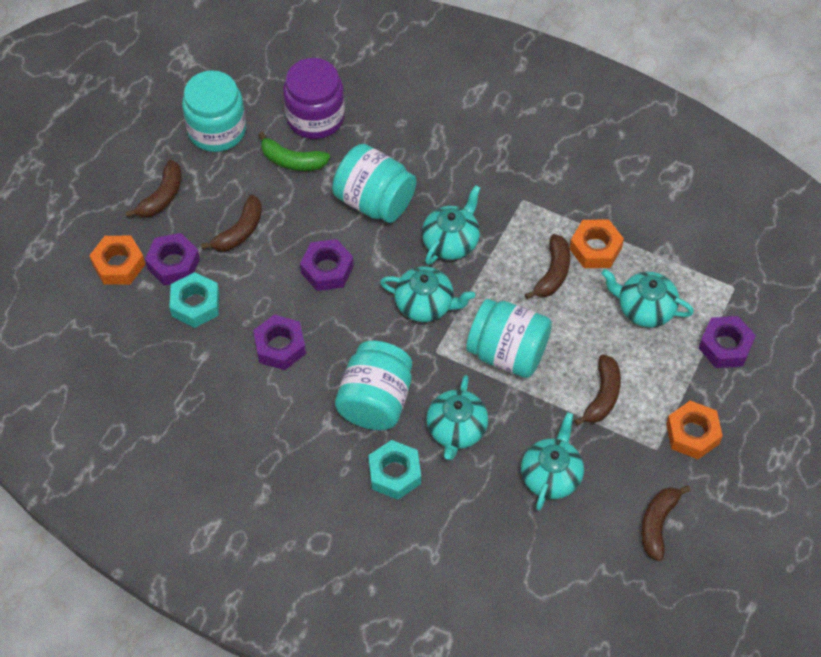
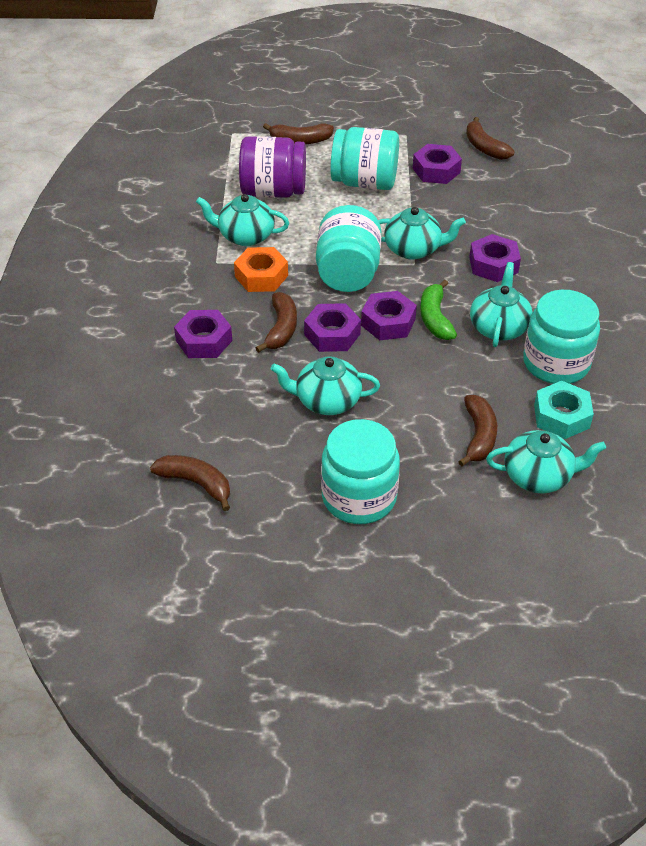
orange nut: [89,236,145,285] [570,219,624,268] [666,401,723,459] = 3 -> [234,247,288,292] = 1
purple nut: [145,233,200,286] [253,314,306,370] [300,239,354,291] [699,316,756,368] = 4 -> [174,310,232,358] [304,303,361,352] [361,291,417,341] [413,144,462,184] [469,234,521,282] = 5
turquoise nut: [170,272,219,328] [368,440,421,500] = 2 -> [534,381,594,439] = 1

